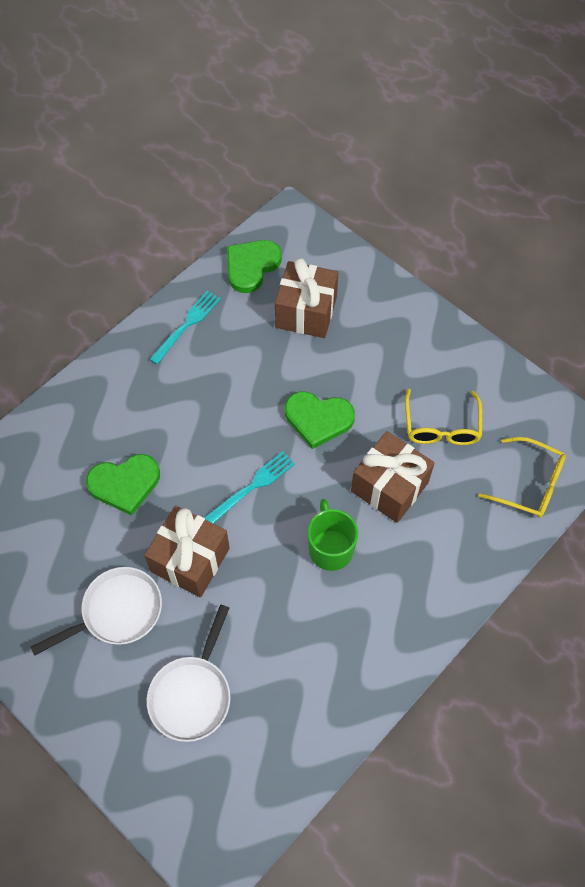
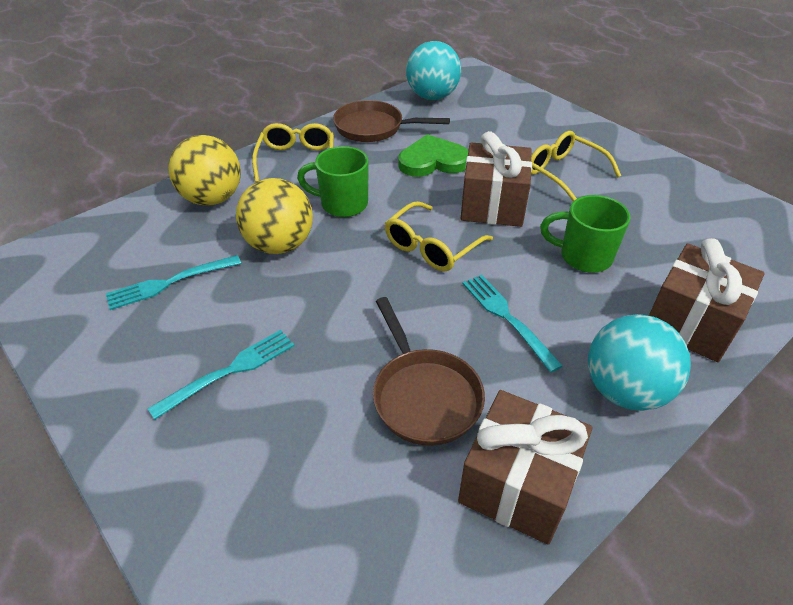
brown pan: none = 0 -> [333,100,450,142] [373,297,485,446] = 2
green heart: [86,454,160,515] [227,240,282,293] [285,391,355,449] = 3 -> [398,134,469,177] = 1
green mug: [307,499,358,571] = 1 -> [297,146,369,217] [540,195,631,273] = 2
turquoise ball: none = 0 -> [406,41,461,100] [588,314,691,411] = 2
turquoise fork: [149,291,221,365] [204,451,295,524] = 2 -> [106,255,241,310] [147,330,294,420] [462,275,563,373] = 3
white pan: [31,567,162,656] [147,605,231,742] = 2 -> none = 0
yellow ball: none = 0 -> [168,135,241,206] [236,178,313,254] = 2
yellow glasses: [405,389,482,445] [479,437,566,518] = 2 -> [252,123,334,182] [385,201,493,272] [531,131,621,201] = 3

